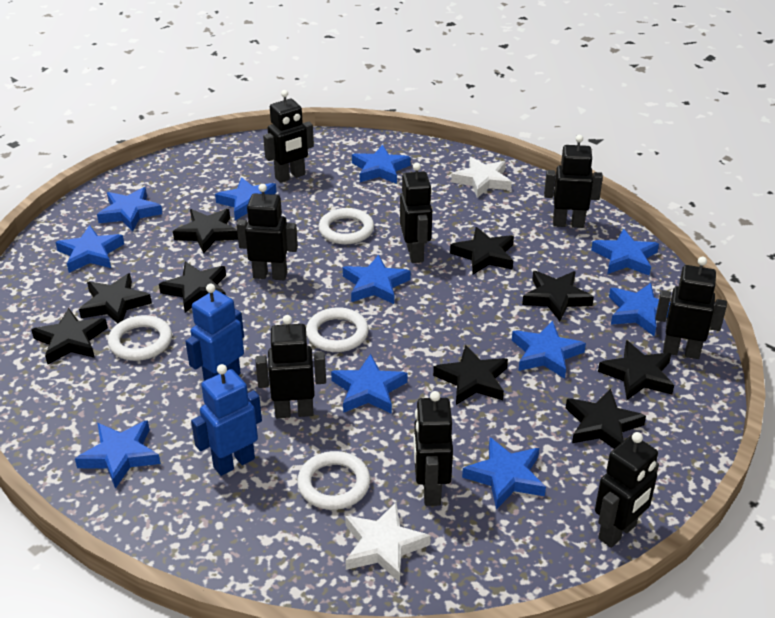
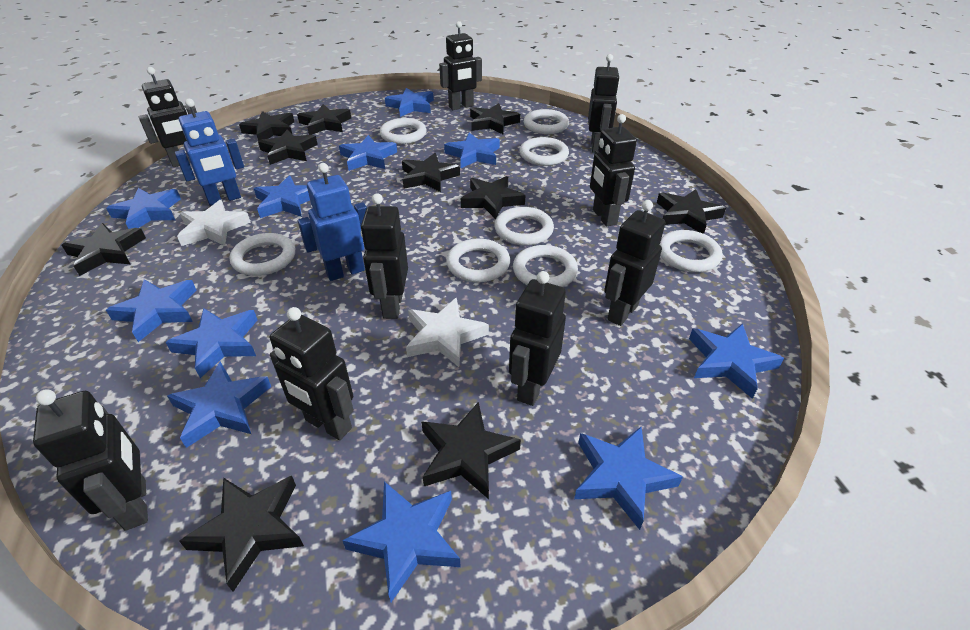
black robot: [237,184,298,280] [256,315,326,418] [263,90,314,183] [400,163,432,263] [413,391,453,506] [544,135,603,228] [595,432,659,548] [655,257,727,359] = 8 -> [33,389,148,531] [139,67,197,167] [270,307,354,440] [361,193,408,319] [439,21,482,110] [509,271,566,406] [588,54,620,153] [590,114,637,227] [604,200,665,326] = 9
black star: [31,308,108,364] [79,273,152,324] [159,262,226,313] [173,209,238,253] [433,345,508,405] [450,227,514,274] [522,271,594,321] [566,388,646,449] [598,340,674,400] = 9 -> [62,223,146,276] [179,476,304,592] [239,111,294,141] [258,130,318,165] [297,104,351,135] [402,153,460,192] [421,402,521,499] [461,176,525,219] [470,103,520,134] [657,189,726,234] = 10
white ring: [108,315,172,361] [297,451,370,510] [306,307,369,352] [319,208,374,244] = 4 -> [230,233,295,276] [380,118,426,144] [446,238,510,282] [494,207,554,245] [513,245,578,287] [519,137,569,166] [524,109,569,134] [659,230,723,272] = 8

